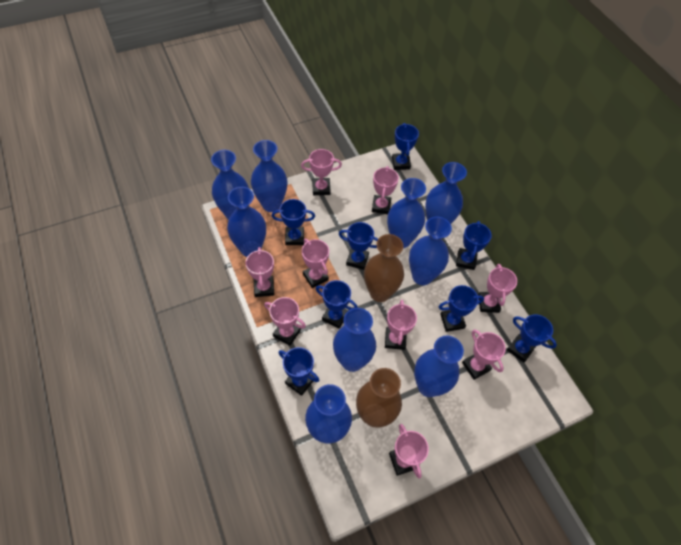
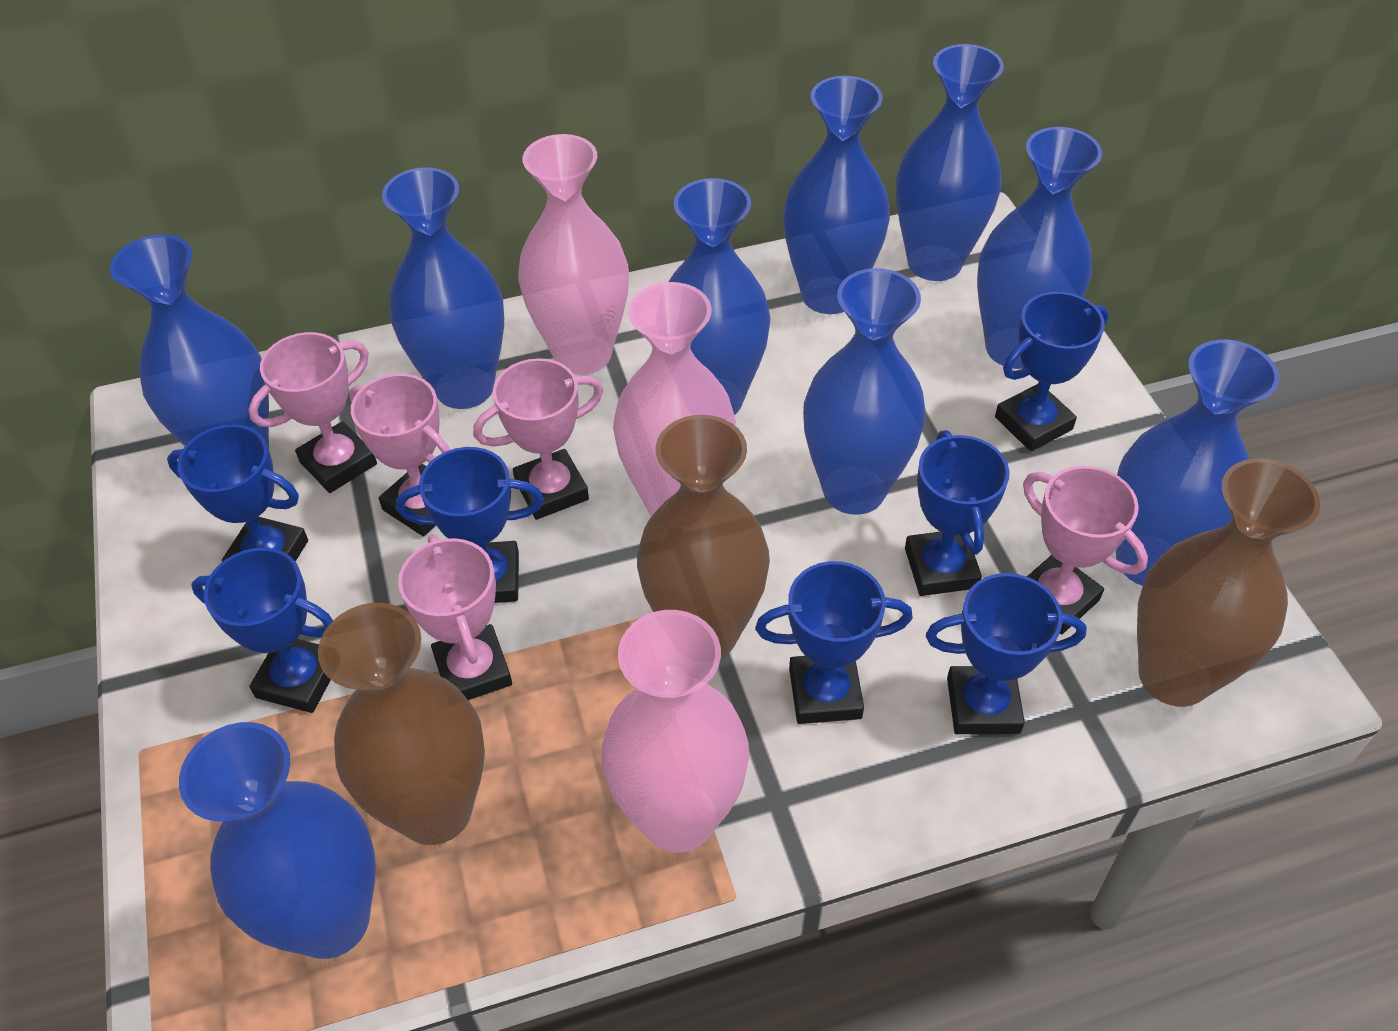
blue trophy: [272,199,315,245] [278,347,319,396] [316,280,358,329] [339,222,378,270] [392,123,419,170] [439,285,484,332] [456,221,492,270] [507,314,557,362] = 8 -> [167,425,308,562] [191,548,333,713] [396,447,544,603] [755,561,913,724] [905,430,1009,596] [926,573,1087,734] [995,292,1109,451] = 7
brown vase: [356,368,402,427] [364,234,404,302] = 2 -> [318,603,485,845] [637,415,770,658] [1137,458,1320,707] = 3
pink trophy: [245,247,274,297] [264,297,306,346] [301,149,342,195] [302,239,329,288] [372,166,399,214] [385,300,417,350] [389,424,429,479] [462,329,506,380] [478,264,517,313] = 9 -> [248,332,377,493] [349,373,450,536] [398,534,512,700] [473,358,603,520] [1023,466,1148,635] = 5
pink vase: none = 0 -> [518,134,629,375] [601,610,749,853] [613,282,736,516] = 3

